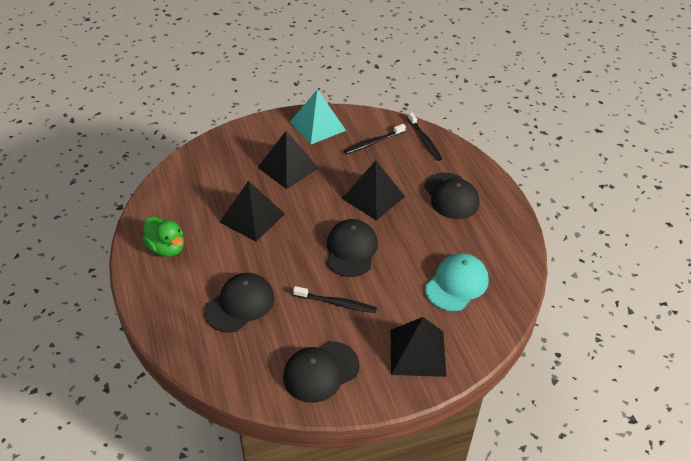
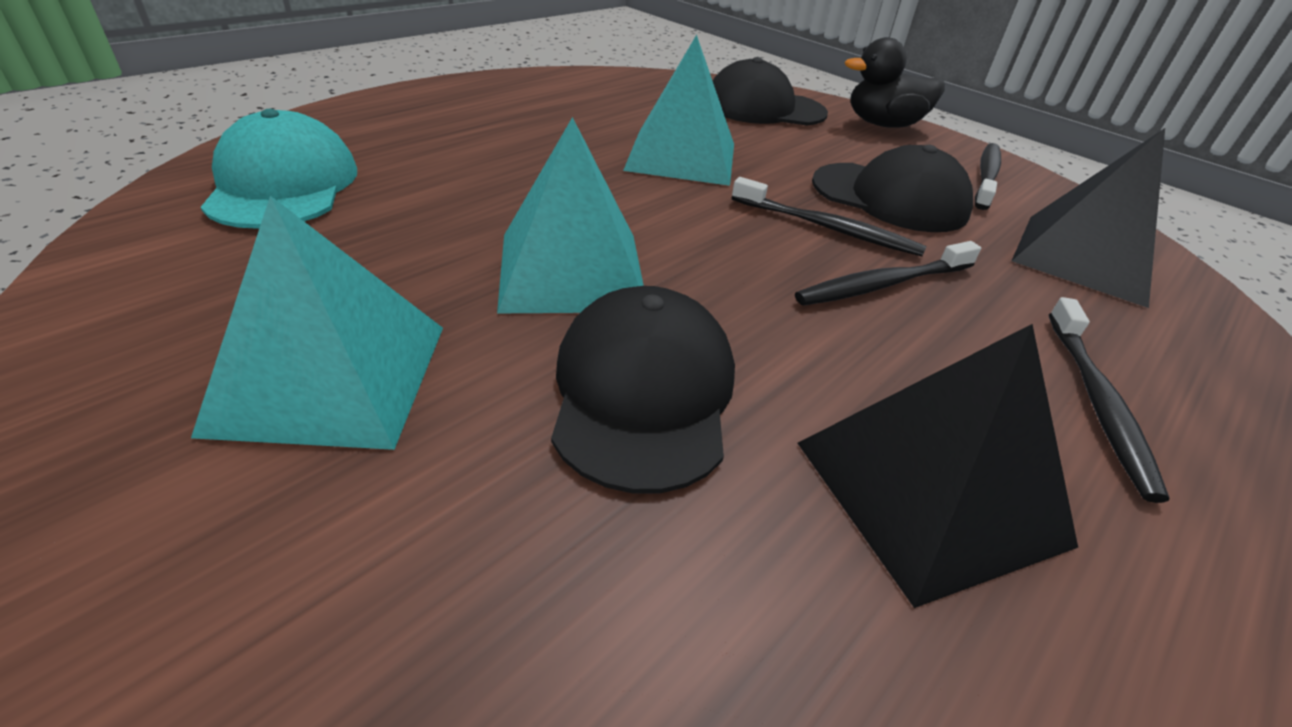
black cap: [205,273,275,333] [283,341,360,403] [327,219,378,277] [424,173,480,219] = 4 -> [551,286,735,493] [713,57,828,126] [812,145,973,232] = 3
black duck: none = 0 -> [845,37,945,128] = 1
black pyramid: [220,181,285,242] [257,131,318,189] [342,160,405,221] [391,317,446,377] = 4 -> [798,324,1078,608] [1012,128,1165,308] = 2
black toothbrush: [293,286,377,313] [344,124,406,154] [408,113,442,161] = 3 -> [732,177,927,256] [795,241,981,306] [975,143,1001,210] [1049,297,1169,503] = 4
green duck: [142,216,184,257] = 1 -> none = 0
turquoise pyramid: [290,89,346,144] = 1 -> [191,196,443,450] [497,117,644,313] [623,35,734,186] = 3

